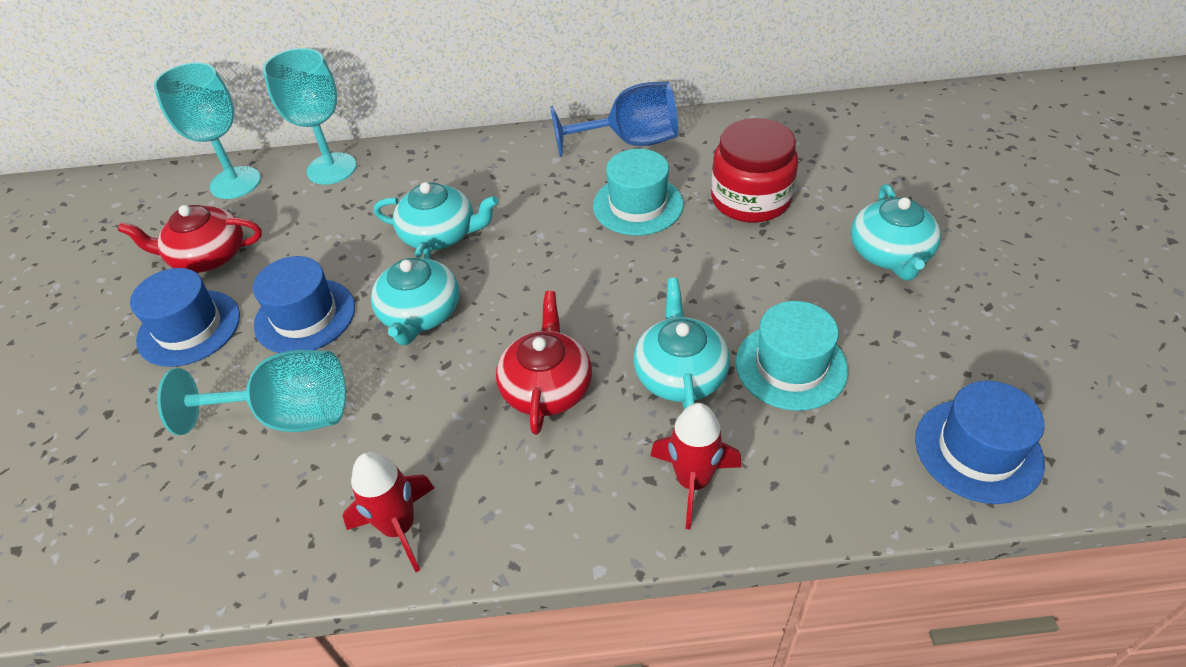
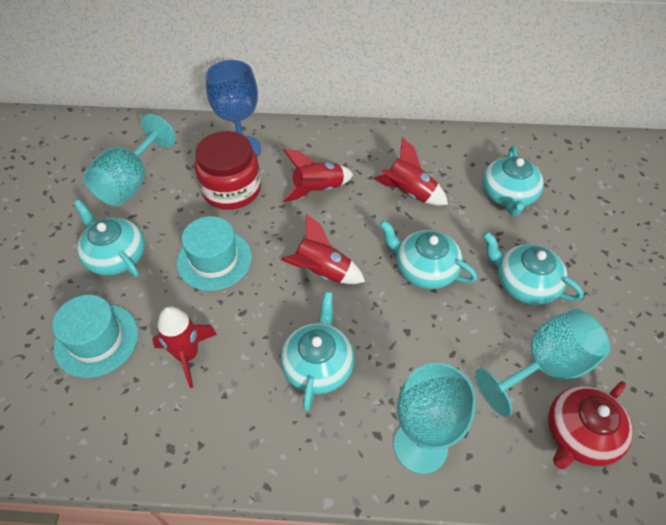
blue hat: [130,268,240,367] [253,256,355,353] [915,381,1045,504] = 3 -> none = 0
red rocket: [343,452,434,572] [650,403,741,529] = 2 -> [152,306,217,388] [281,214,365,284] [282,149,353,202] [374,137,448,206] = 4
red teapot: [118,205,262,273] [496,291,592,435] = 2 -> [548,381,633,469] = 1
turquoise teapot: [371,242,459,345] [374,182,498,250] [633,278,730,410] [851,184,941,280] = 4 -> [74,200,145,277] [280,292,355,411] [379,220,477,289] [482,146,544,216] [483,232,584,305] = 5

